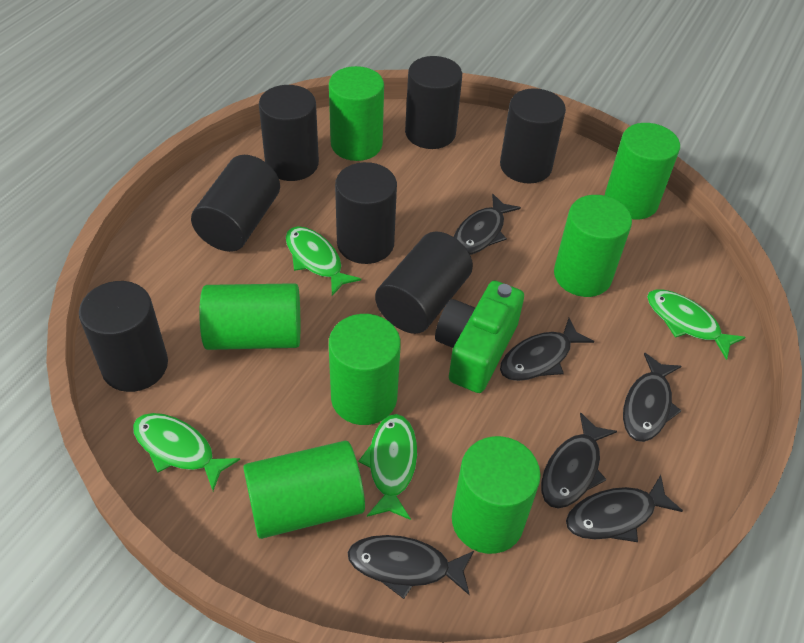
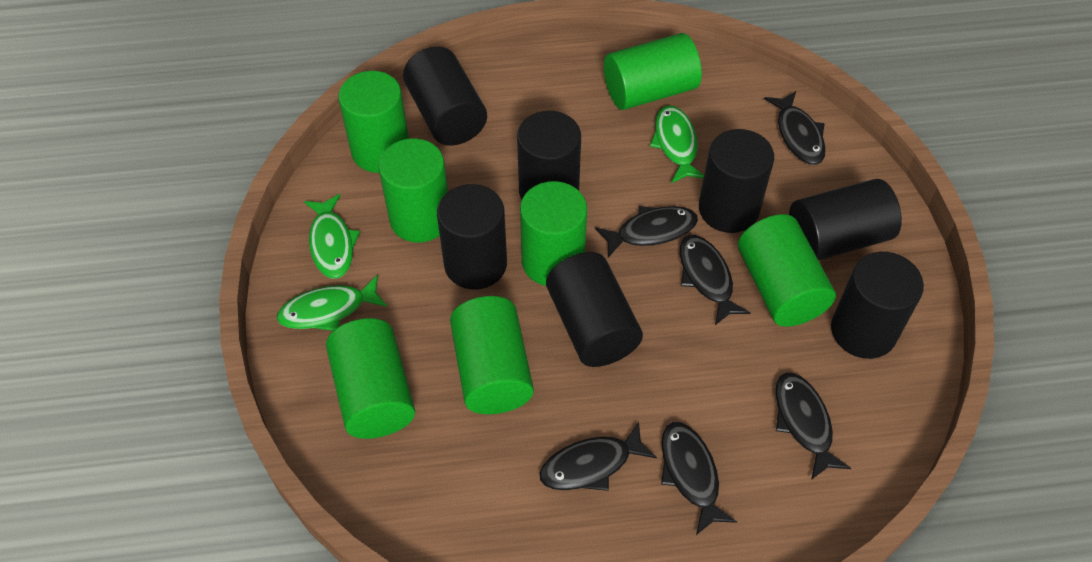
green camera: [435,280,524,393] = 1 -> none = 0
green fish: [133,413,240,491] [286,226,361,296] [358,414,417,520] [647,289,746,360] = 4 -> [277,275,387,331] [304,194,360,279] [650,105,704,183] = 3

